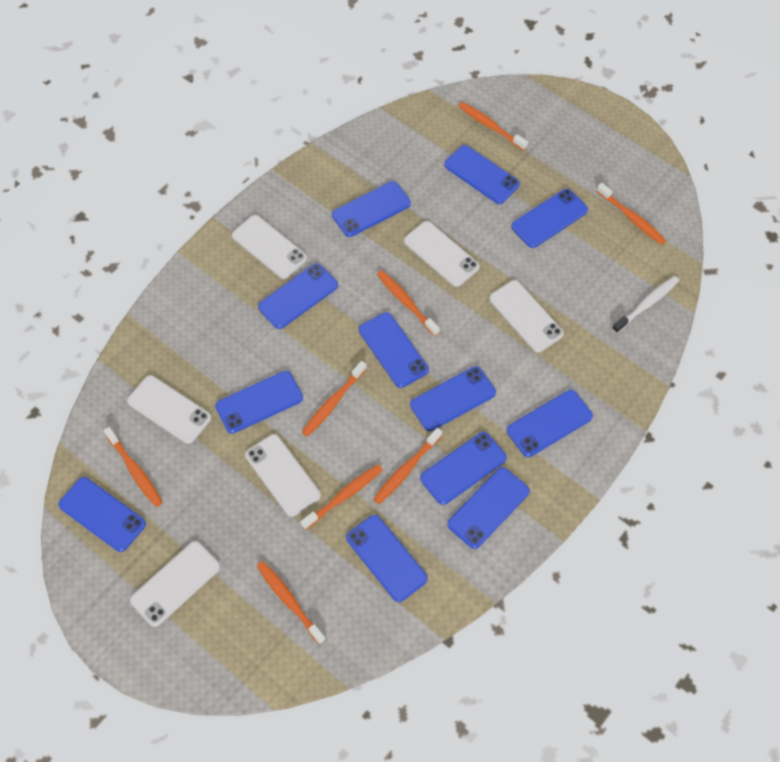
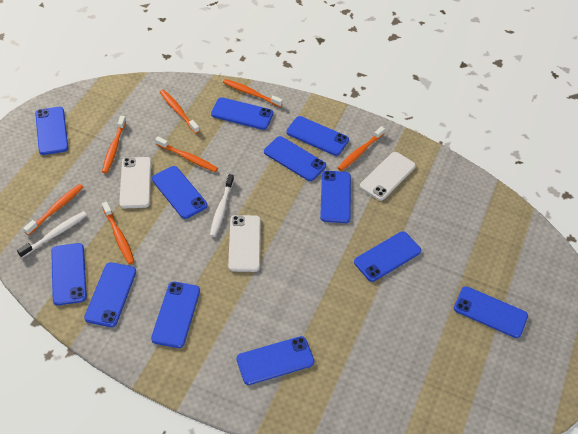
orange toothbrush: [103,427,163,507] [257,561,326,645] [300,464,383,530] [302,361,367,437] [373,428,442,504] [377,270,440,336] [458,102,528,151] [597,183,666,245] = 8 -> [23,184,83,235] [102,116,126,173] [102,202,134,264] [155,137,218,172] [160,90,199,134] [223,79,283,107] [338,126,385,171] = 7
white phone: [127,375,212,444] [130,541,220,627] [232,215,307,279] [245,434,321,517] [404,221,480,287] [489,280,564,353] = 6 -> [119,157,151,208] [228,215,261,272] [360,152,416,201] = 3
white toothbrush: [612,276,679,334] = 1 -> [17,211,87,258] [210,174,234,237] = 2

